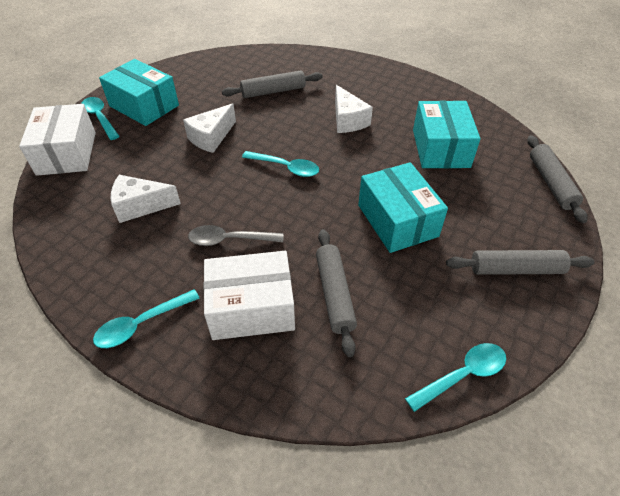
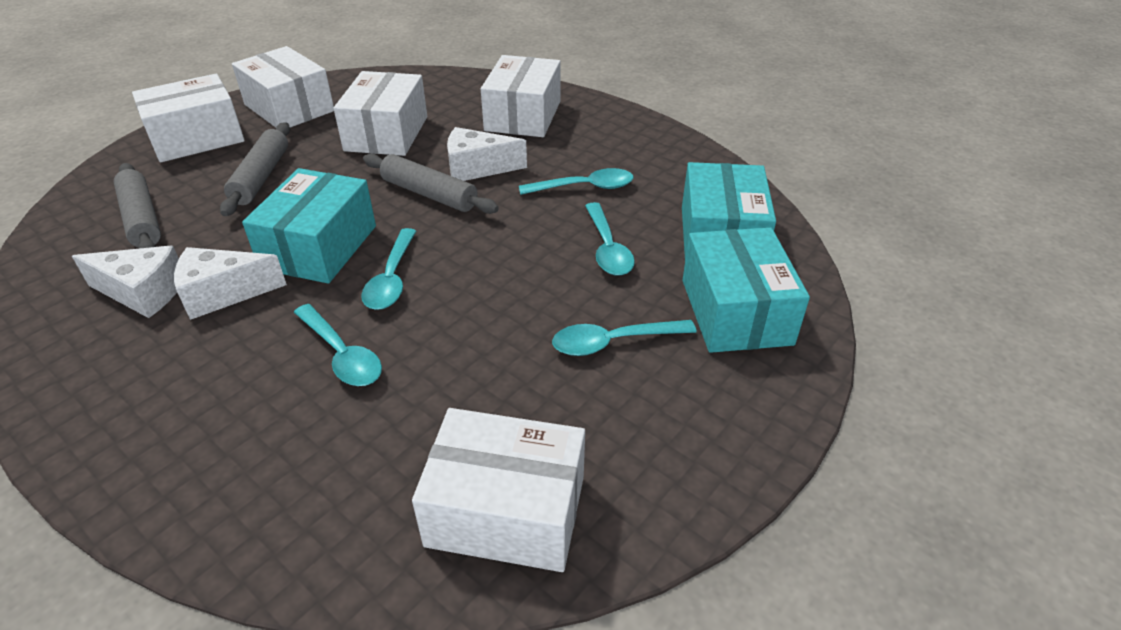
grey rolling pin: [222,70,323,98] [316,229,357,357] [446,250,595,275] [527,135,587,223] = 4 -> [114,163,161,249] [220,122,290,216] [363,154,499,214] = 3
grey spoon: [188,225,284,246] = 1 -> none = 0
turquoise spoon: [81,97,120,140] [93,289,200,348] [242,151,319,177] [405,343,506,412] = 4 -> [294,304,382,386] [361,228,416,310] [519,168,633,195] [552,320,697,356] [585,202,635,276] = 5
white box: [19,104,96,176] [204,251,295,340] = 2 -> [132,74,245,162] [232,46,334,128] [333,71,427,156] [412,408,585,572] [481,55,561,137] = 5

